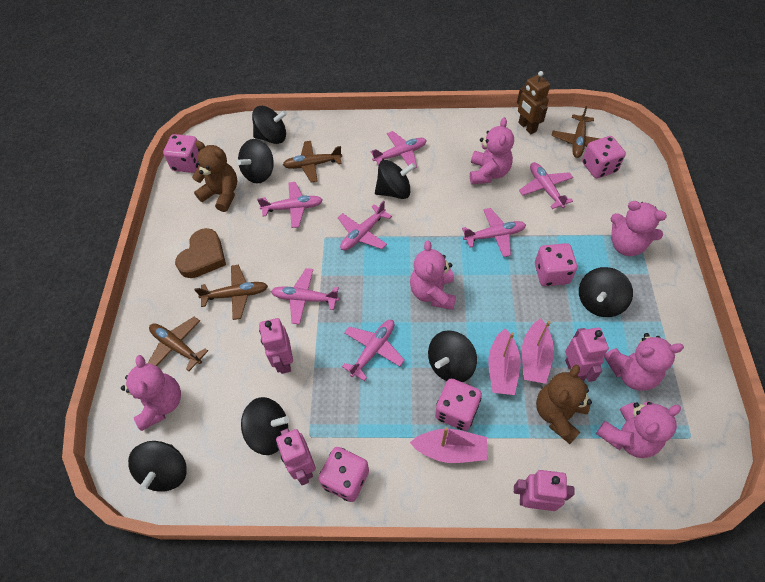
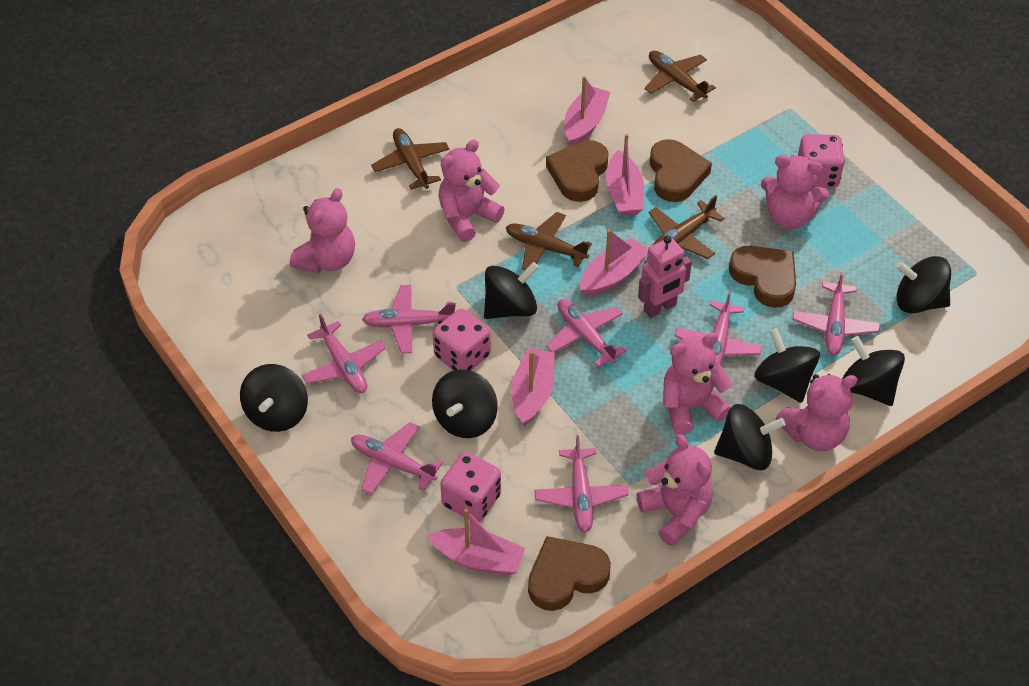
brown heart: [175,228,226,278] = 1 -> [528,536,611,611] [546,140,609,202] [650,139,712,202] [729,245,796,308] = 4
brown robot: [517,71,550,134] = 1 -> none = 0
brown teddy bear: [192,141,237,212] [536,364,592,444] = 2 -> none = 0
pink boat: [410,427,487,463] [488,329,521,395] [522,319,554,384] = 3 -> [427,509,525,575] [511,348,554,426] [564,76,610,146] [580,229,648,297] [606,134,644,216] = 5
pink dice: [163,134,200,173] [318,447,369,502] [435,379,482,431] [535,243,577,286] [582,136,626,178] = 5 -> [433,309,491,371] [440,452,501,522] [798,134,845,188] = 3
pink robot: [259,318,293,374] [276,428,316,485] [514,470,575,511] [565,327,609,382] = 4 -> [638,235,692,318] = 1

